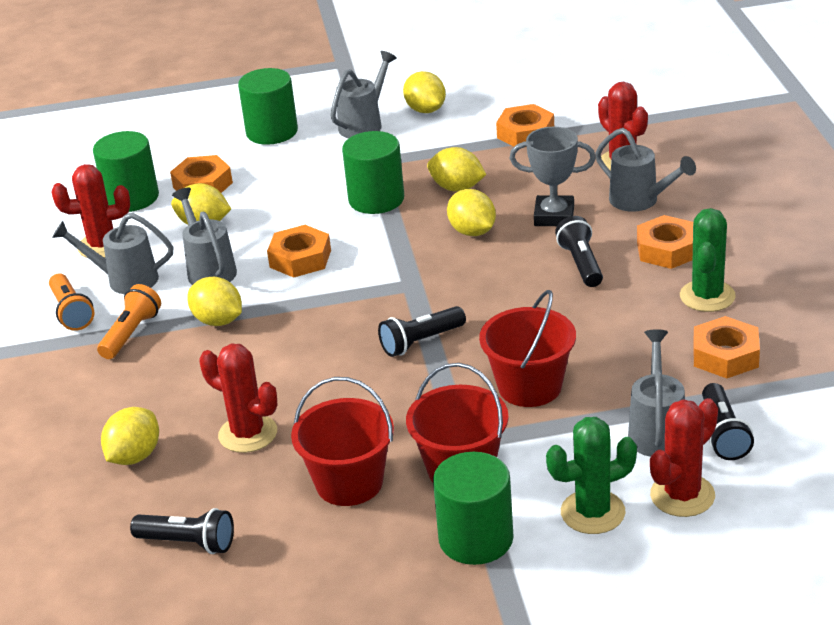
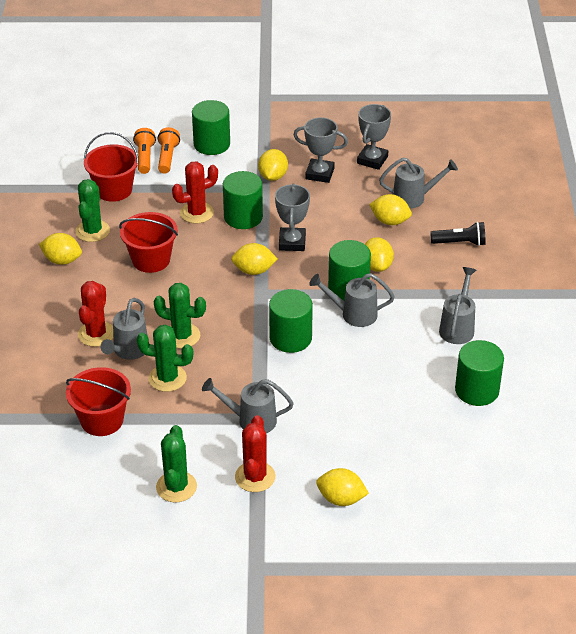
black flashlight: [130,508,234,554] [378,306,466,357] [555,216,603,287] [702,383,754,460] = 4 -> [430,222,486,246] = 1
green cactus: [546,417,637,534] [680,208,736,312] = 2 -> [75,179,110,242] [137,324,193,392] [154,283,206,349] [156,425,197,503] = 4
green cylinder: [93,131,159,212] [238,68,298,145] [342,131,404,214] [433,452,514,565] = 4 -> [192,100,230,155] [223,171,263,229] [269,289,313,353] [328,240,371,301] [455,340,504,406] = 5
grey trophy: [510,127,596,226] = 1 -> [275,184,310,251] [294,117,348,183] [357,104,391,170] = 3
orange nut: [170,155,233,193] [267,225,331,278] [496,104,554,147] [637,215,693,269] [693,316,760,378] = 5 -> none = 0
red cactus: [52,164,130,258] [199,344,277,453] [598,82,648,171] [650,398,718,517] = 4 -> [78,281,113,347] [172,161,218,224] [235,415,276,492] = 3

